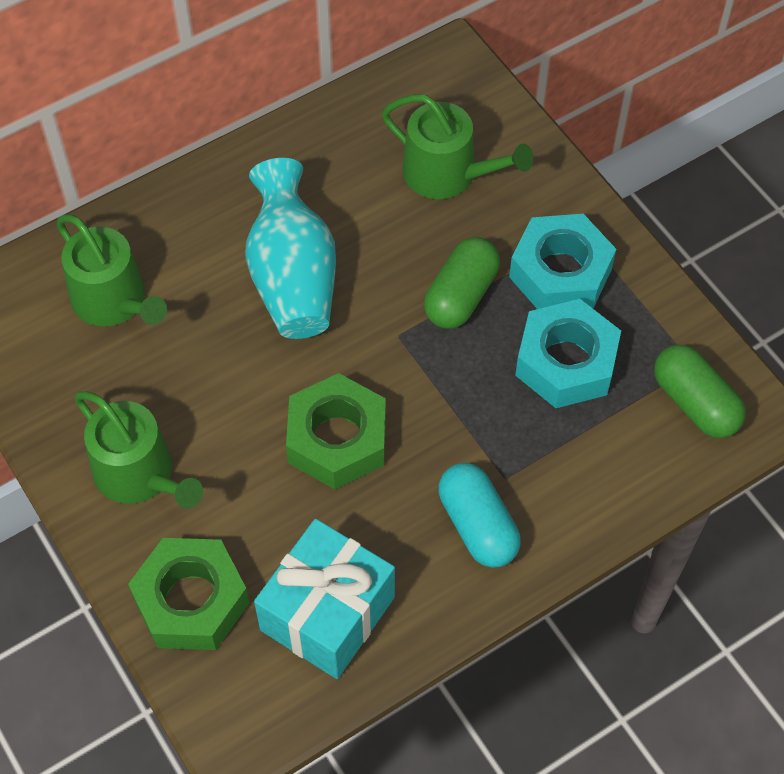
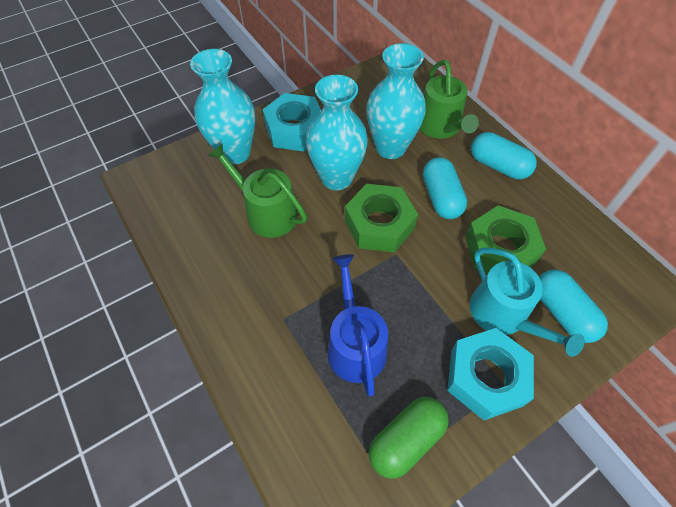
blue watering can: none = 0 -> [328,254,388,396] = 1
green capsule: [424,237,500,329] [654,345,746,438] = 2 -> [369,397,449,479] = 1
green watering can: [57,214,167,326] [74,391,203,508] [382,94,533,199] = 3 -> [208,144,307,238] [420,60,479,139] = 2
turquoise capsule: [438,463,521,568] = 1 -> [423,157,467,219] [471,132,537,179] [539,269,608,343] = 3
turquoise gift: [254,519,395,679] = 1 -> none = 0
turquoise vase: [245,158,336,339] = 1 -> [190,49,255,165] [306,75,368,190] [366,43,426,159] = 3
turquoise watering can: none = 0 -> [470,248,585,357] = 1

